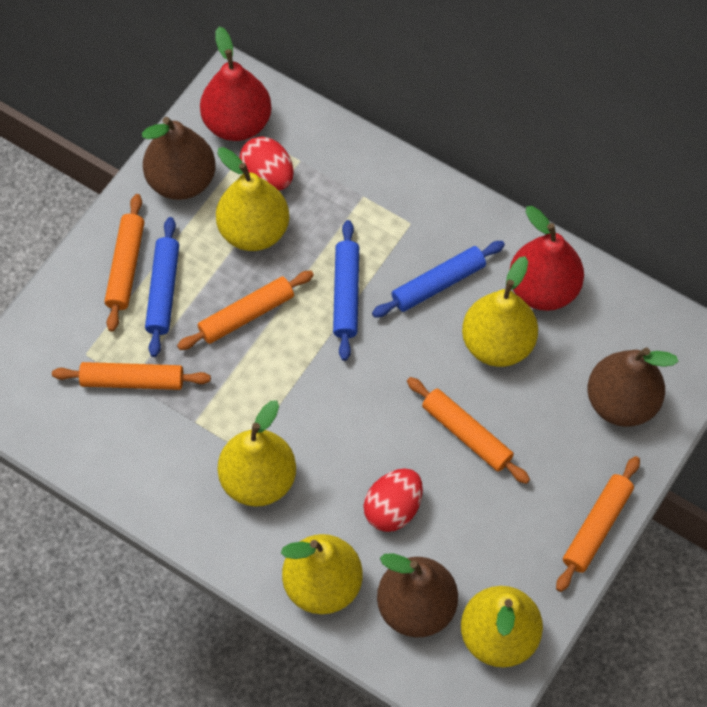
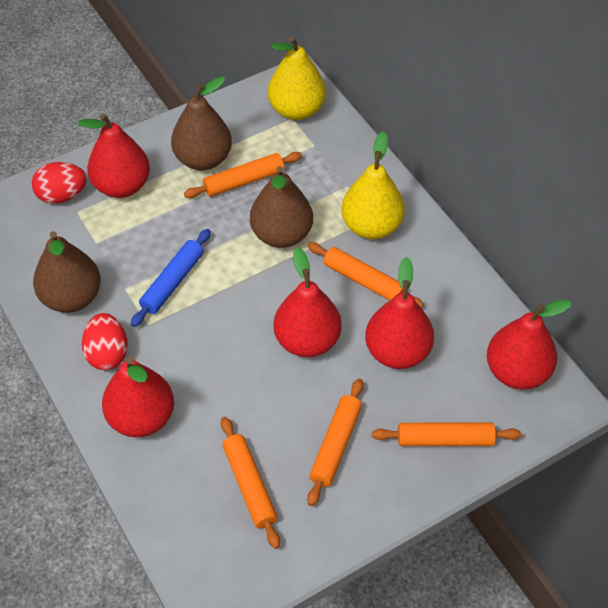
blue rolling pin: [145,217,179,357] [333,220,359,361] [372,241,505,318] = 3 -> [131,229,211,327] = 1
red pear: [200,26,272,141] [510,206,584,311] = 2 -> [77,114,150,198] [102,357,174,437] [274,247,342,357] [365,257,434,369] [487,300,572,389] = 5
yellow pear: [216,147,289,251] [218,401,296,507] [281,534,363,614] [461,586,543,667] [462,256,538,367] = 5 -> [268,36,326,120] [341,131,405,239] = 2

